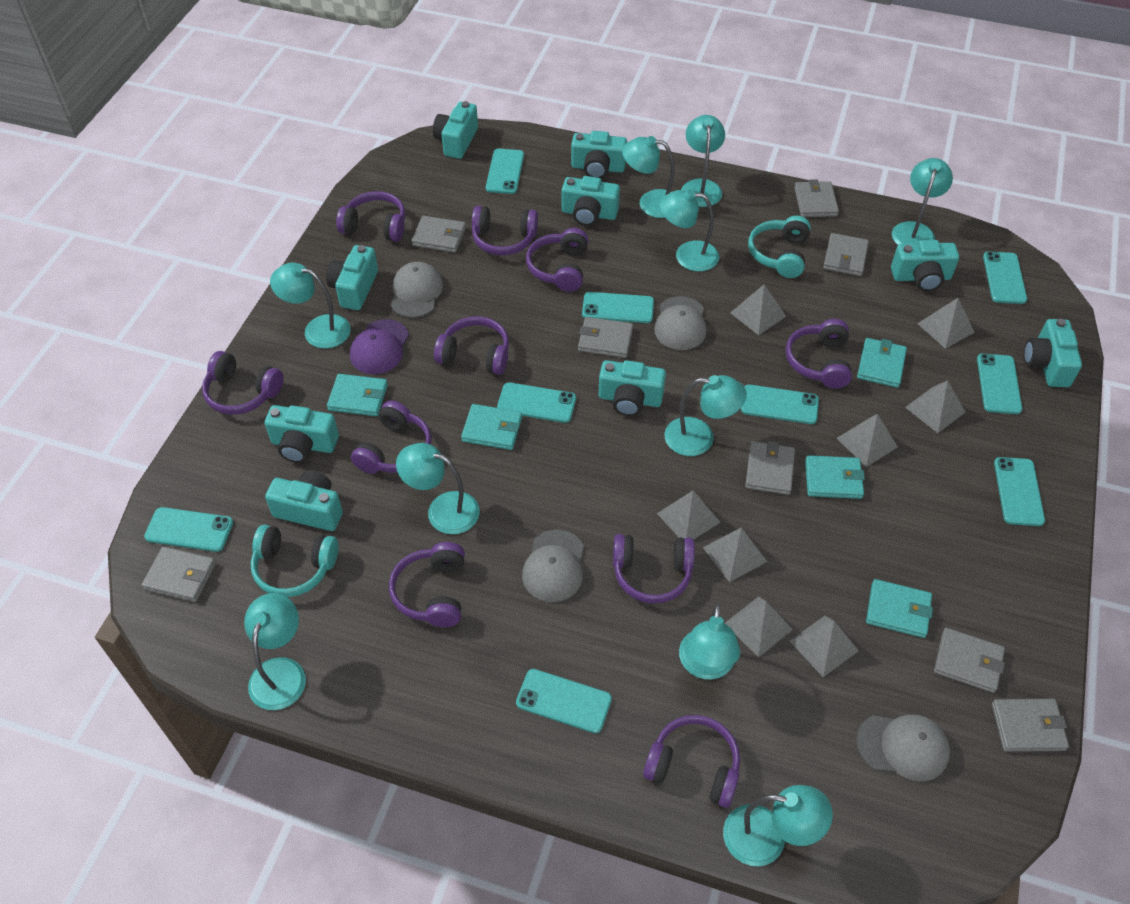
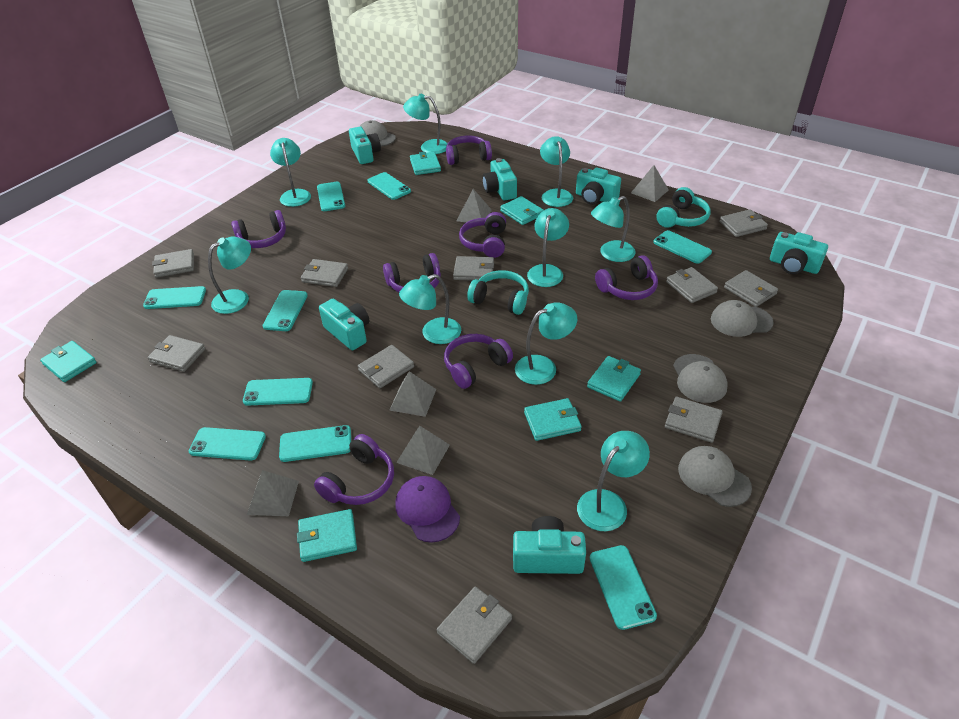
grey pyramid: [657,491,720,540] [703,528,767,582] [724,597,793,658] [730,284,786,335] [790,616,859,677] [836,414,898,467] [905,380,965,433] [917,298,975,349] = 8 -> [247,470,299,516] [389,371,436,417] [396,425,450,475] [456,189,492,223] [631,165,669,202] = 5
grey wallet: [141,546,216,602] [412,216,466,253] [578,317,633,358] [745,441,795,495] [794,179,839,217] [823,233,869,276] [934,628,1005,693] [992,699,1069,752] = 8 -> [148,335,205,372] [152,249,194,278] [301,259,348,287] [358,345,414,388] [437,587,512,664] [453,256,494,281] [665,397,723,443] [666,267,718,303] [719,209,768,237] [724,270,778,307] = 10
purple headphones: [202,351,284,415] [336,191,406,242] [351,401,432,474] [389,542,465,627] [434,316,509,375] [472,206,538,255] [526,228,588,292] [613,534,695,604] [643,715,740,808] [786,319,852,389] = 10 -> [231,210,286,248] [314,434,394,505] [383,253,441,293] [444,334,513,389] [446,135,492,165] [459,212,506,258] [595,255,658,300] = 7
turquoise camera: [265,405,339,463] [265,470,343,531] [326,245,378,310] [433,101,478,159] [562,176,620,226] [571,131,627,179] [599,360,666,416] [891,240,959,291] [1024,319,1082,387] = 9 -> [319,299,369,350] [349,127,381,164] [482,158,517,200] [513,516,586,574] [576,168,621,204] [770,232,828,274] = 6
turquoise lamp: [244,593,306,710] [270,263,351,349] [396,443,480,534] [622,136,675,218] [659,189,719,271] [664,375,747,456] [679,604,740,679] [681,115,725,207] [723,785,833,866] [892,158,953,245] = 10 -> [208,237,251,314] [270,138,311,207] [399,274,461,344] [403,94,448,154] [515,302,577,385] [527,208,569,287] [540,136,573,207] [577,431,650,531] [591,196,636,262] = 9
turquoise wallet: [327,374,388,416] [461,404,522,450] [805,455,865,499] [857,338,907,388] [866,579,933,638] = 5 -> [40,341,97,382] [297,509,357,562] [410,152,441,175] [500,196,544,225] [524,398,582,441] [587,356,641,402] = 6

